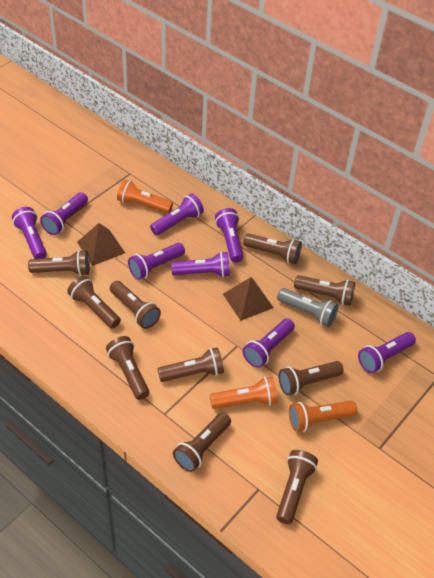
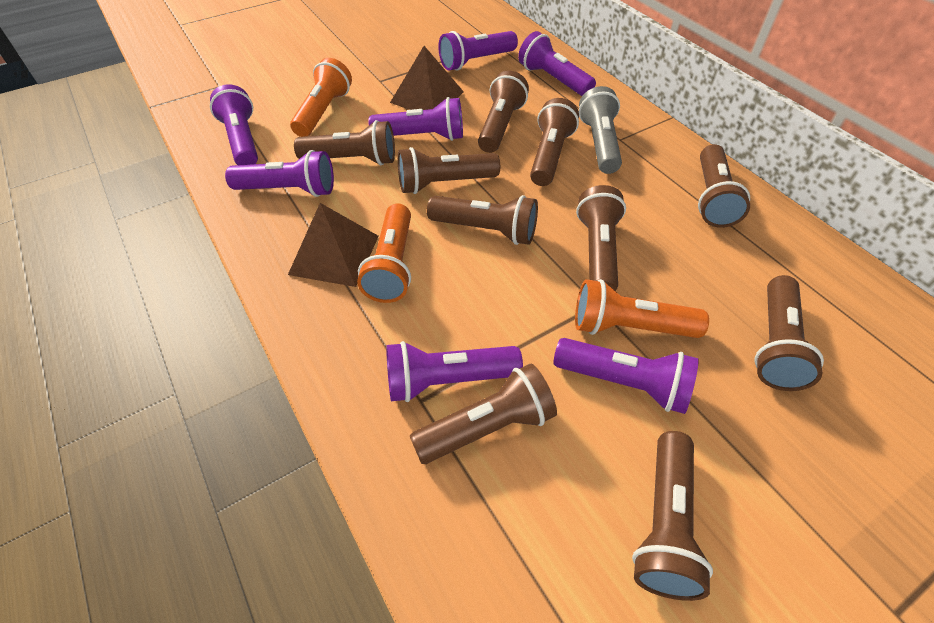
purple flashlight: [12,207,47,259] [40,192,88,235] [128,243,185,280] [150,194,204,235] [171,252,230,277] [215,208,244,263] [243,318,295,368] [358,332,416,373] = 8 -> [210,84,258,165] [225,150,334,197] [368,97,463,141] [386,341,523,402] [438,31,518,71] [518,31,596,96] [553,338,699,414] = 7

